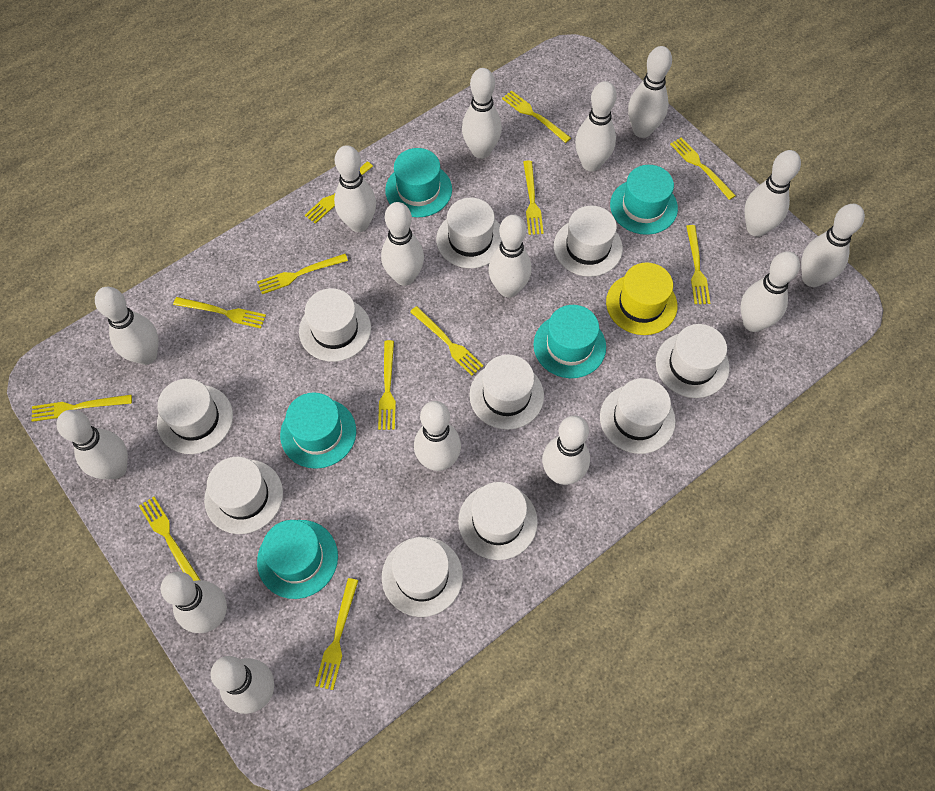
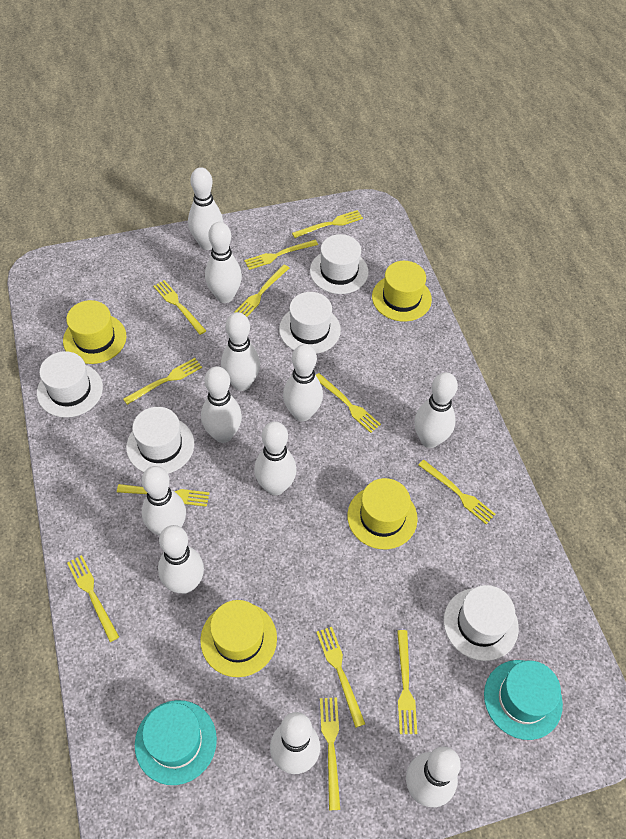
turquoise hat: [257,520,338,599] [280,392,356,469] [385,148,452,217] [533,305,606,378] [610,165,678,235] = 5 -> [135,700,217,785] [484,660,563,740] = 2
white bowling pin: [56,410,128,479] [95,287,159,365] [161,572,227,633] [210,656,274,714] [334,145,376,232] [381,202,424,286] [414,401,461,471] [462,68,502,159] [488,215,532,298] [542,415,590,485] [575,81,617,172] [628,46,672,138] [740,251,800,332] [744,150,801,237] [801,204,865,287] = 15 -> [142,466,186,536] [158,525,204,594] [188,167,223,250] [201,366,242,443] [205,222,242,303] [221,312,260,391] [254,421,297,495] [270,712,320,774] [283,344,323,422] [406,747,461,807] [414,372,458,448] = 11
white hat: [157,379,233,454] [204,457,283,534] [299,288,371,362] [382,537,463,617] [436,198,502,268] [458,482,538,560] [469,355,544,430] [554,206,623,277] [600,378,676,454] [656,324,729,398] = 10 -> [37,351,103,418] [126,407,194,474] [279,292,341,354] [310,234,369,294] [444,585,519,661] = 5
yellow hat: [606,263,677,335] = 1 -> [63,300,126,364] [200,600,277,677] [347,478,418,549] [372,261,432,322] = 4

